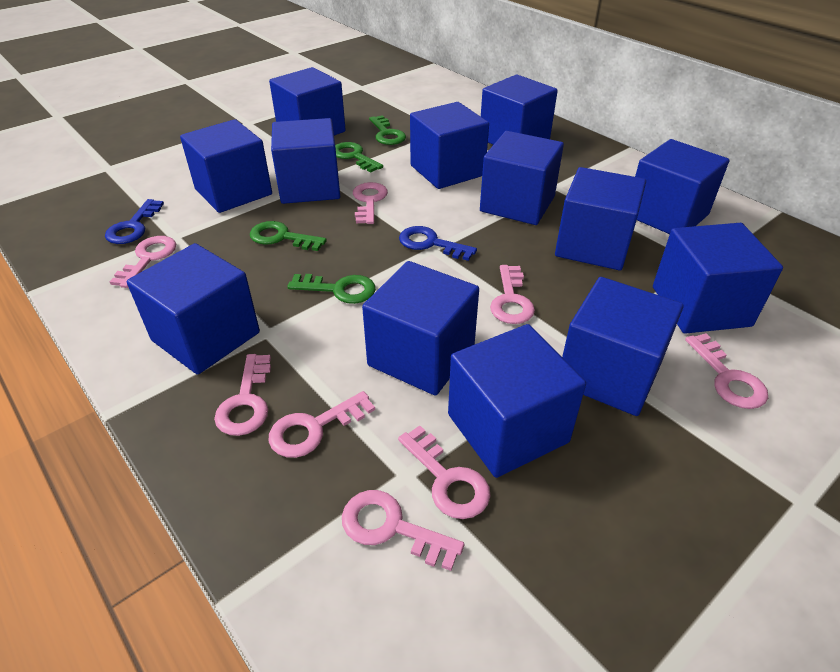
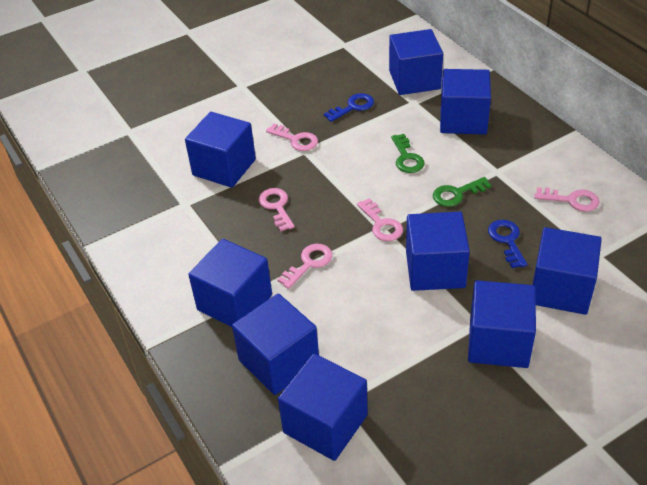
blue cube: [127,243,260,375] [180,119,272,213] [269,67,346,136] [271,118,340,204] [362,261,479,396] [410,102,489,189] [448,324,586,478] [480,131,564,225] [481,75,558,145] [555,167,646,271] [562,277,684,416] [635,139,729,234] [653,223,783,334] = 13 -> [185,112,256,188] [188,239,272,327] [232,293,319,395] [278,353,368,461] [389,29,443,95] [406,212,470,291] [440,69,491,134] [468,280,536,368] [533,227,602,315] = 9
green key: [250,221,327,251] [287,274,376,304] [335,142,383,173] [369,115,406,145] = 4 -> [391,134,424,173] [433,177,492,207] = 2
pink key: [110,236,176,288] [214,354,271,436] [268,391,375,458] [342,490,464,571] [353,182,388,224] [398,426,491,519] [490,265,535,324] [685,333,768,409] = 8 -> [258,188,295,232] [266,123,318,151] [277,244,333,289] [357,198,403,241] [535,187,600,212] = 5

